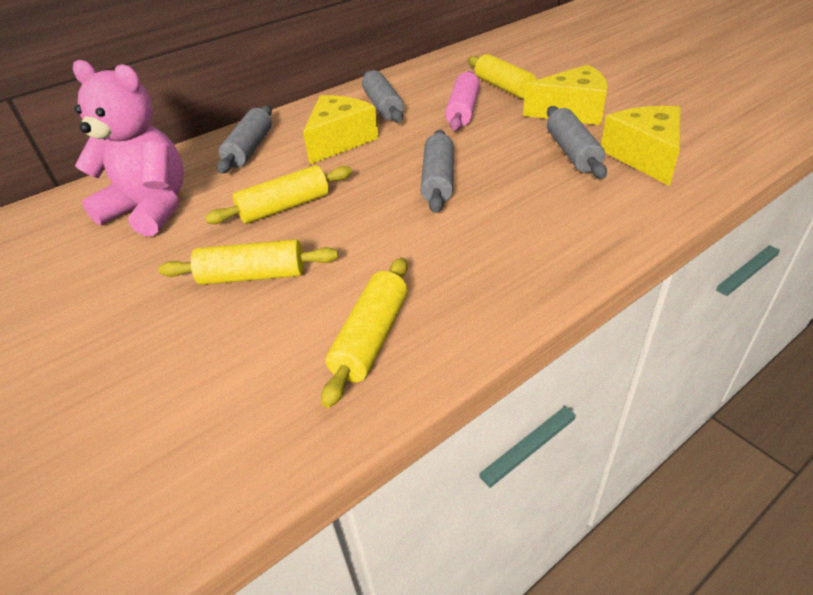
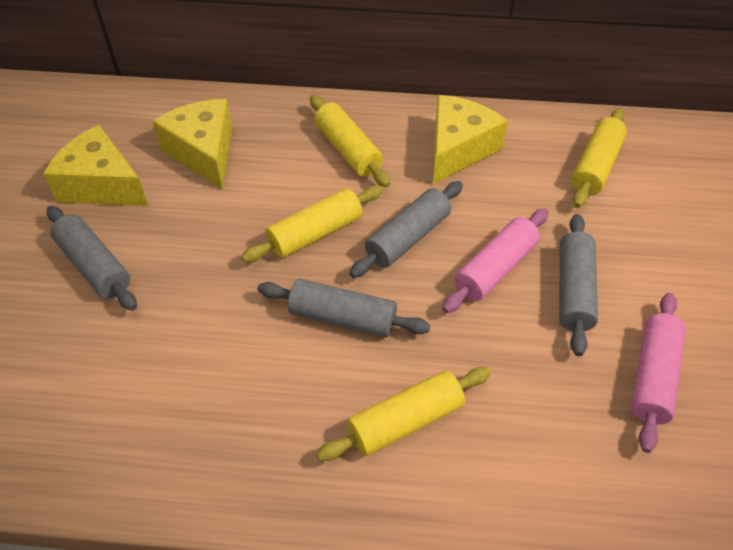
pink rolling pin: [445,71,480,131] = 1 -> [442,208,548,313] [631,293,686,453] = 2
pink teddy bear: [73,60,184,236] = 1 -> none = 0

